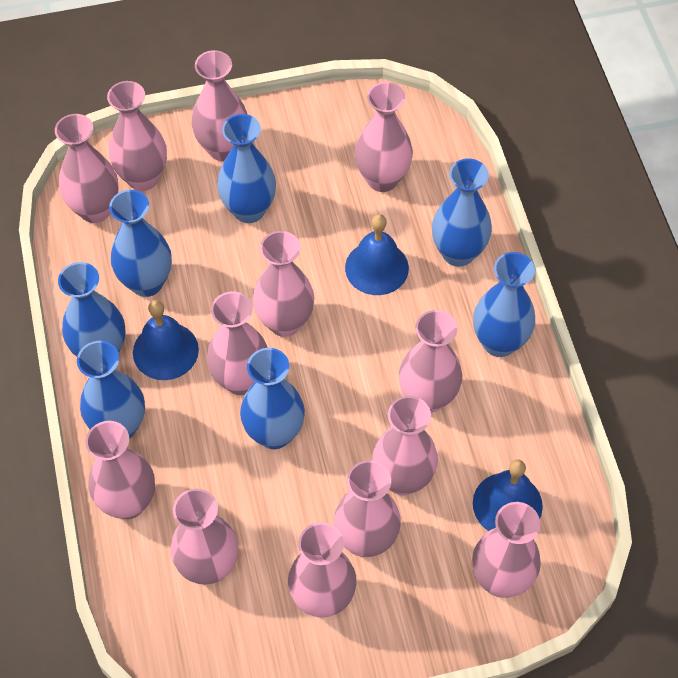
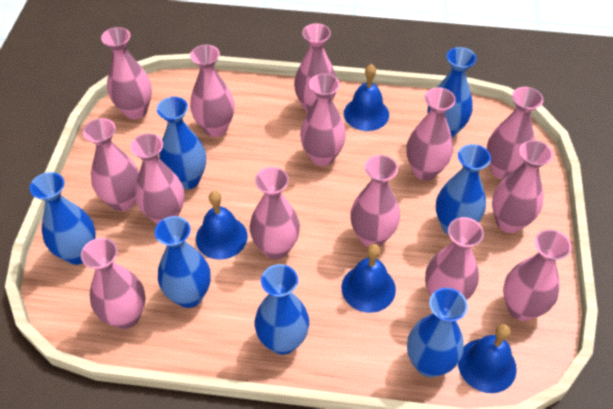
blue bell: [133,300,199,380] [345,214,409,295] [473,459,543,531] = 3 -> [196,191,248,260] [341,244,396,313] [344,64,389,131] [458,324,517,393] = 4
pink vase: [55,114,118,223] [85,421,155,519] [107,81,167,191] [170,488,238,585] [192,50,248,161] [206,291,268,395] [253,231,314,337] [288,522,357,617] [334,460,401,557] [355,82,413,192] [372,396,438,495] [399,310,462,413] [472,502,541,598] = 13 -> [81,238,145,329] [83,118,139,211] [101,27,152,119] [130,133,184,224] [190,45,234,137] [250,167,300,260] [294,23,336,113] [300,73,346,166] [350,155,400,247] [406,88,456,180] [425,217,484,300] [487,87,544,180] [492,140,553,233] [503,229,572,321] = 14

